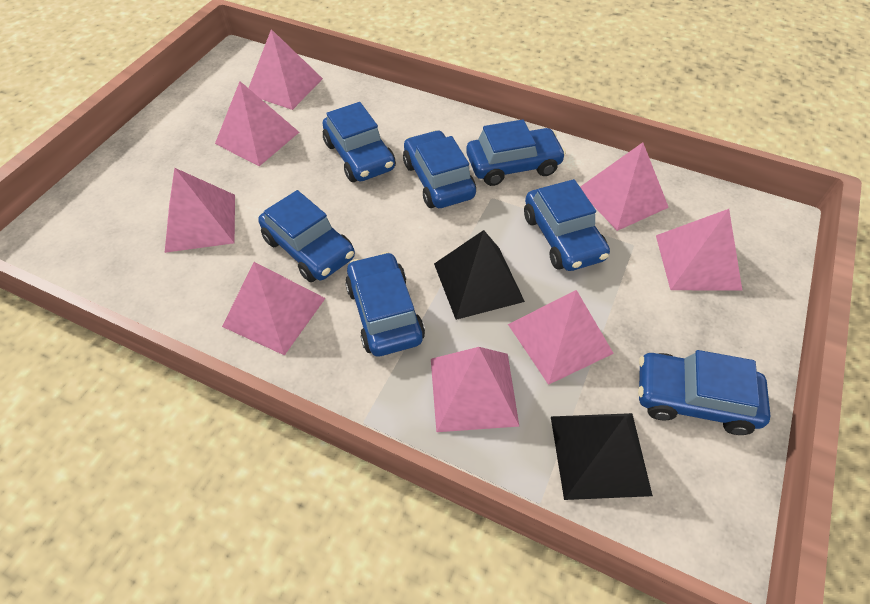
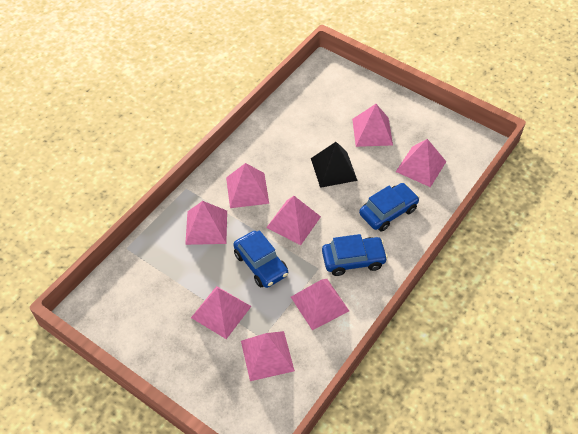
black pyramid: [434,230,525,320] [551,413,653,500] = 2 -> [311,142,358,188] = 1
blue car: [258,190,355,282] [322,102,396,182] [345,252,425,356] [403,130,476,208] [466,119,566,186] [524,179,610,271] [638,350,770,435] = 7 -> [233,230,288,288] [322,234,388,276] [359,183,419,232] = 3

